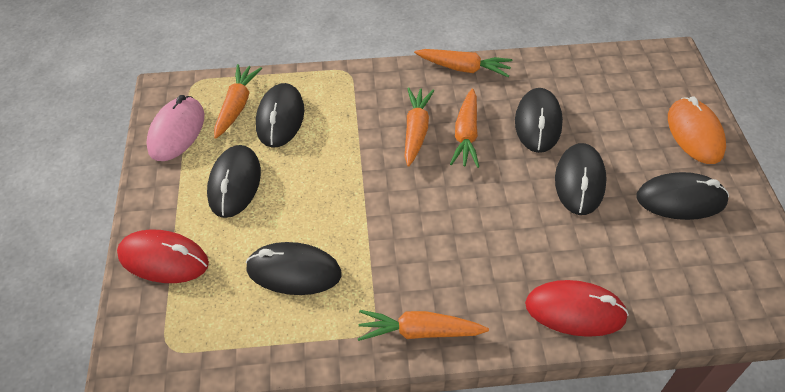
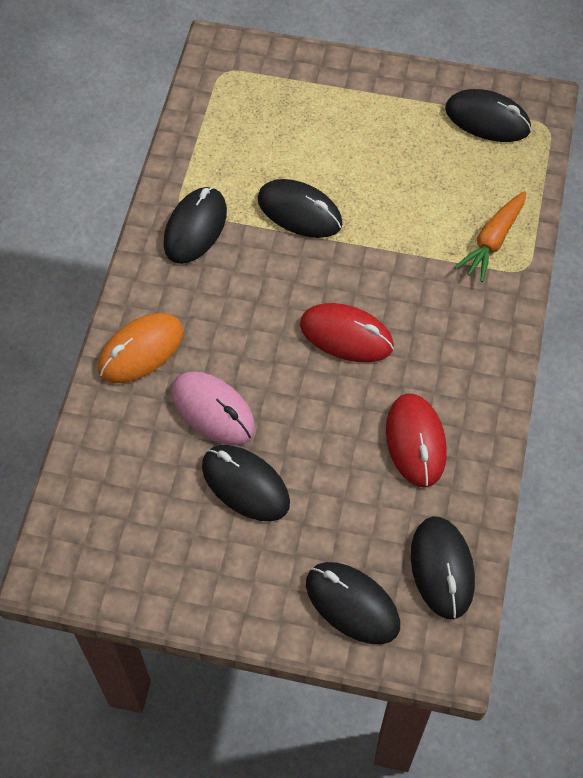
orange carrot: [214,64,262,139] [358,310,489,341] [404,87,434,167] [414,49,512,77] [450,89,479,168] = 5 -> [454,191,526,282] = 1

